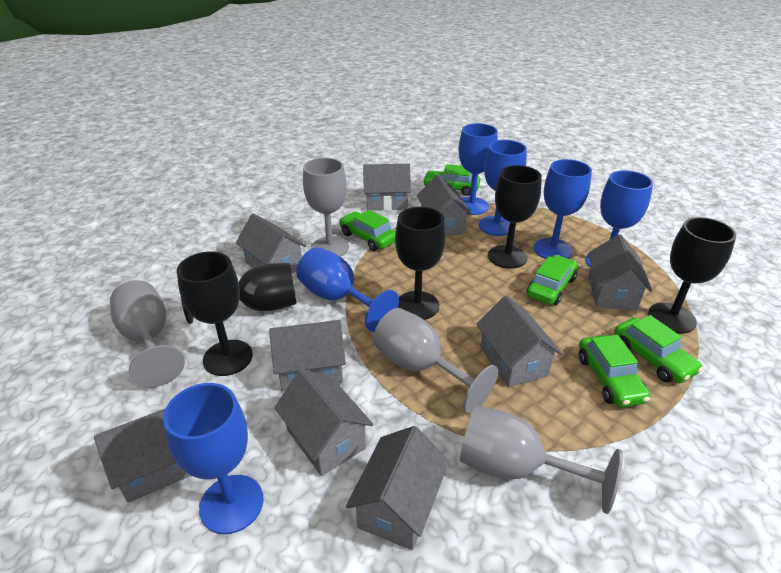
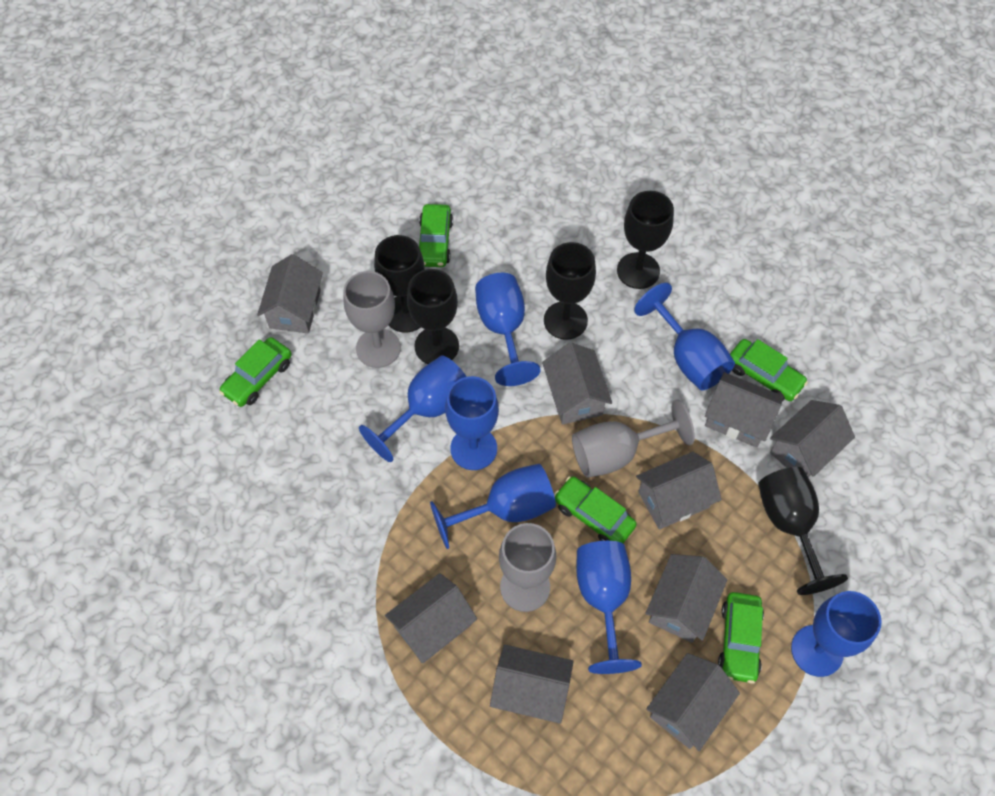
blue goblet: [163,383,264,534] [296,247,399,332] [459,123,498,215] [479,140,527,236] [533,159,592,259] [586,170,653,268] = 6 -> [359,356,467,462] [430,464,556,549] [445,376,499,470] [475,273,541,386] [576,541,642,674] [634,283,735,390] [791,591,882,677] = 7
grey goblet: [110,280,185,388] [303,158,349,257] [373,308,498,413] [460,406,623,514] = 4 -> [343,271,401,368] [499,523,556,612] [572,399,695,478] = 3

